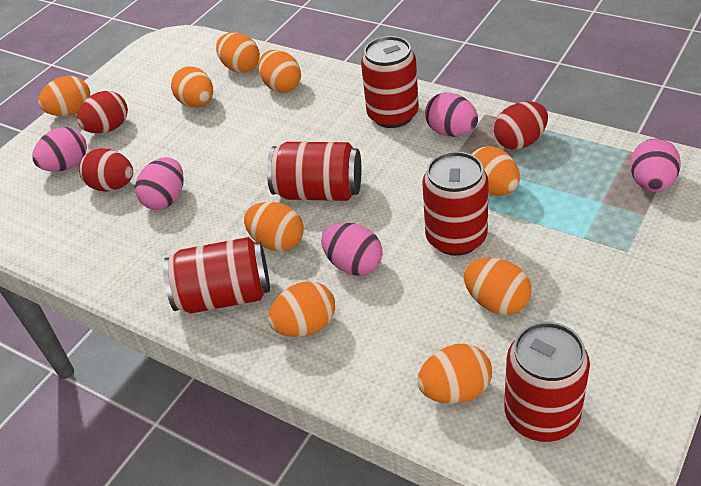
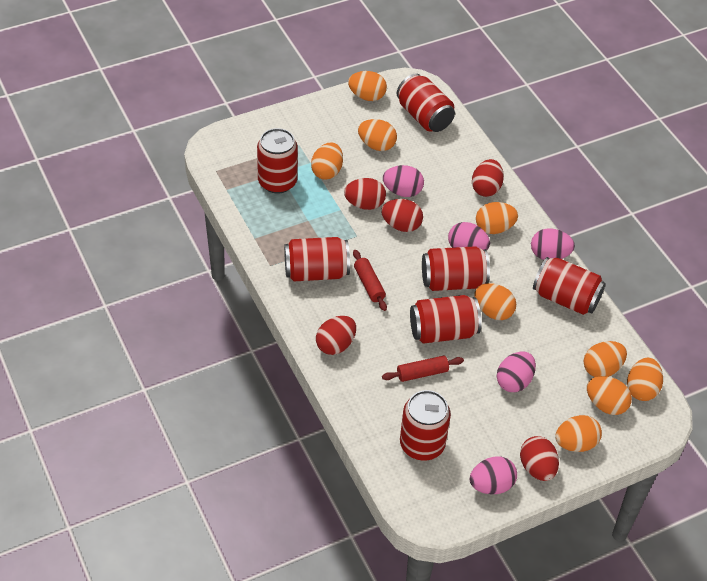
red can: [163,237,270,313] [267,142,361,201] [361,36,419,128] [422,151,489,256] [504,322,590,442] = 5 -> [257,128,298,194] [284,237,350,281] [397,74,455,132] [400,390,451,461] [410,295,481,344] [422,246,490,291] [533,257,606,315] = 7
red egg: [77,91,128,133] [79,148,133,191] [494,101,548,150] = 3 -> [316,316,356,355] [344,178,386,210] [381,199,423,232] [472,159,504,197] [520,436,559,481] = 5
red rolling pin: none = 0 -> [353,250,387,311] [382,356,464,382] = 2

